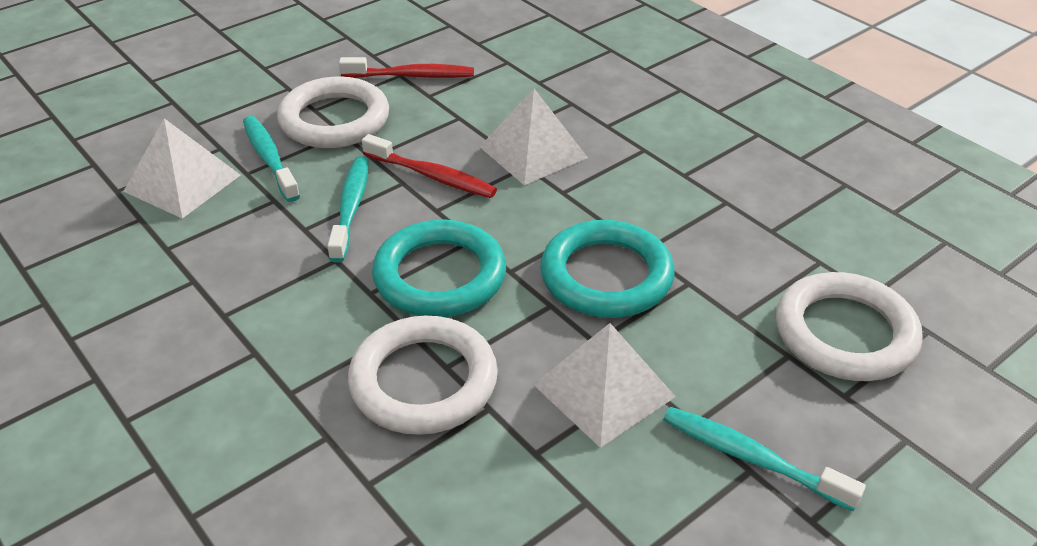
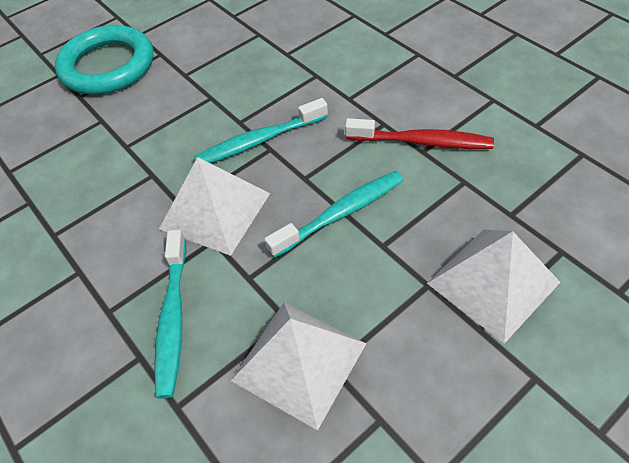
red toothbrush: [339,57,474,78] [362,134,497,198] = 2 -> [345,118,494,149] = 1
turquoise ring: [372,220,506,317] [540,220,675,318] = 2 -> [55,25,153,95] = 1
white ring: [277,76,389,148] [348,316,498,435] [776,272,923,381] = 3 -> none = 0

